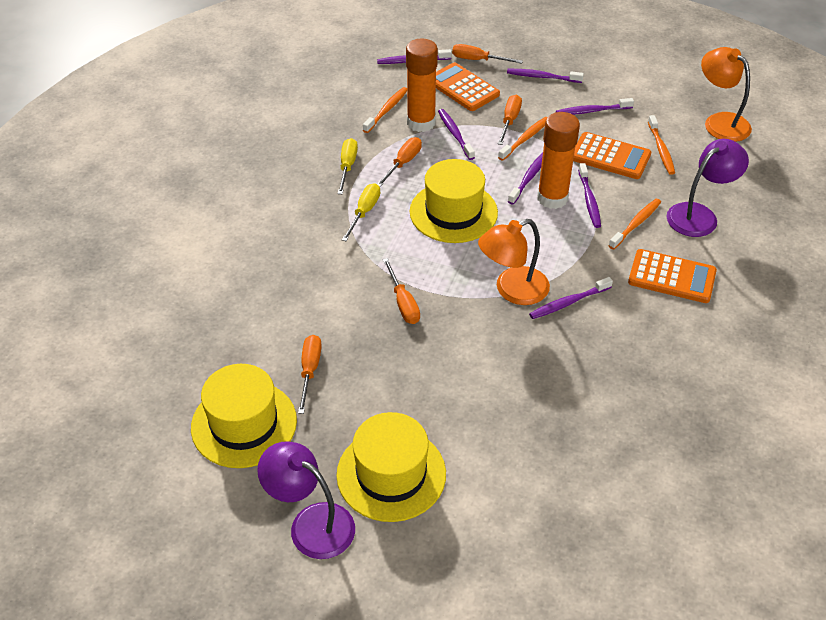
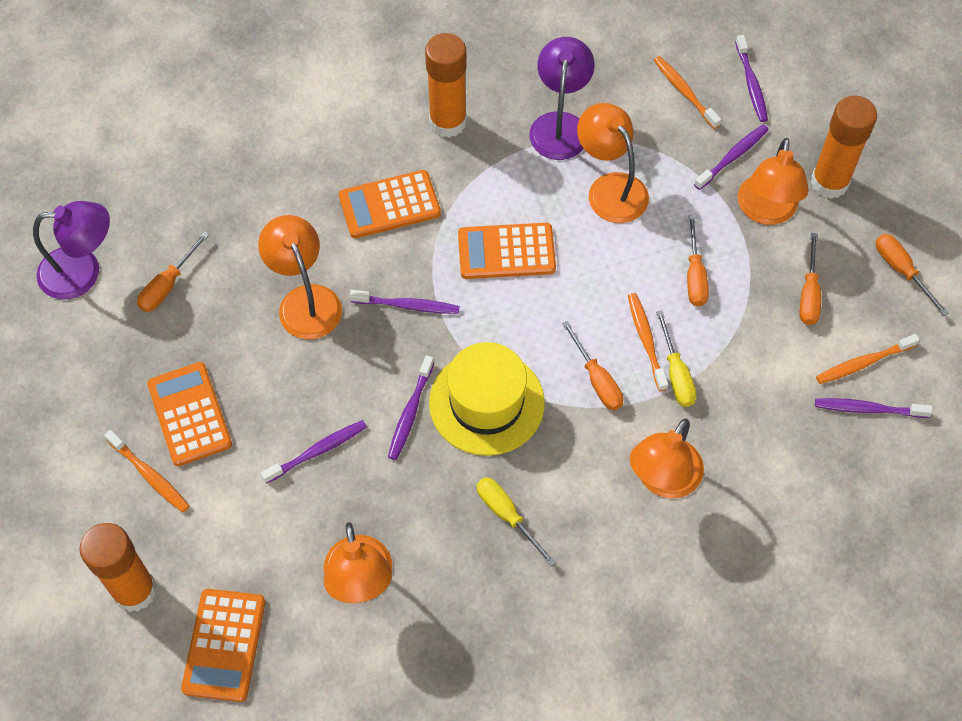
orange calculator: [436,62,500,111] [573,132,651,179] [628,249,717,303] = 3 -> [147,362,232,466] [181,589,265,702] [339,170,441,238] [458,223,556,279] = 4
orange glue stick: [406,39,438,132] [537,112,580,209] = 2 -> [80,523,157,612] [425,33,467,138] [811,95,877,199] = 3
orange lamp: [478,219,550,305] [701,47,752,142] = 2 -> [258,215,342,339] [324,522,392,603] [577,103,649,223] [630,418,704,499] [738,138,809,225] = 5
purple toothbrush: [377,49,452,64] [438,109,475,160] [507,69,584,83] [508,152,543,205] [529,277,613,319] [556,98,634,115] [578,163,601,228] = 7 -> [261,420,367,483] [350,290,460,314] [388,355,434,460] [694,124,769,190] [735,35,768,122] [815,398,932,418] = 6
yellow hat: [191,364,297,468] [336,412,446,522] [410,159,498,243] = 3 -> [429,342,545,456] = 1

